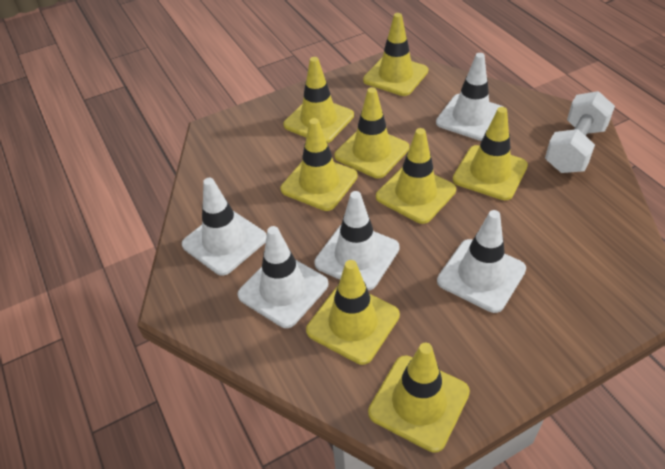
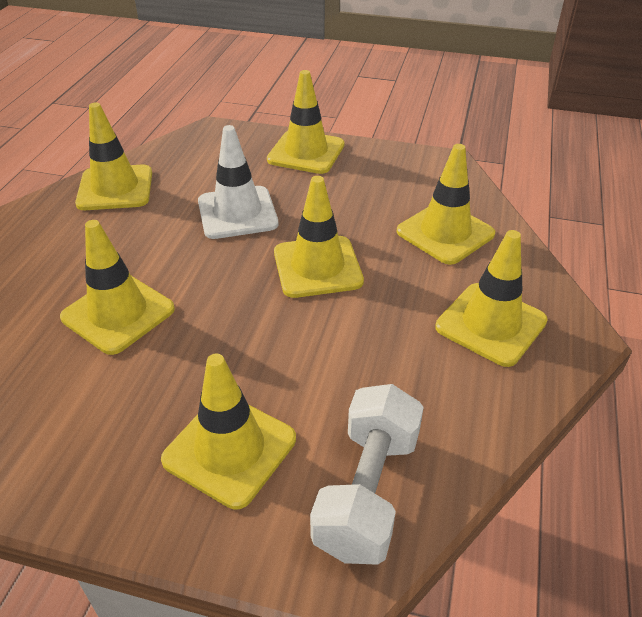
white traffic cone: [182,178,267,276] [238,226,328,328] [314,191,400,290] [436,53,503,141] [437,210,526,313] = 5 -> [198,125,278,239] = 1
yellow traffic cone: [281,118,358,211] [283,57,354,143] [306,260,400,365] [334,87,409,178] [363,13,428,96] [368,343,470,453] [376,128,456,224] [453,107,528,200] = 8 -> [60,220,175,355] [75,102,152,210] [161,354,296,510] [267,70,345,174] [274,176,364,298] [397,144,495,265] [435,230,548,367] = 7

